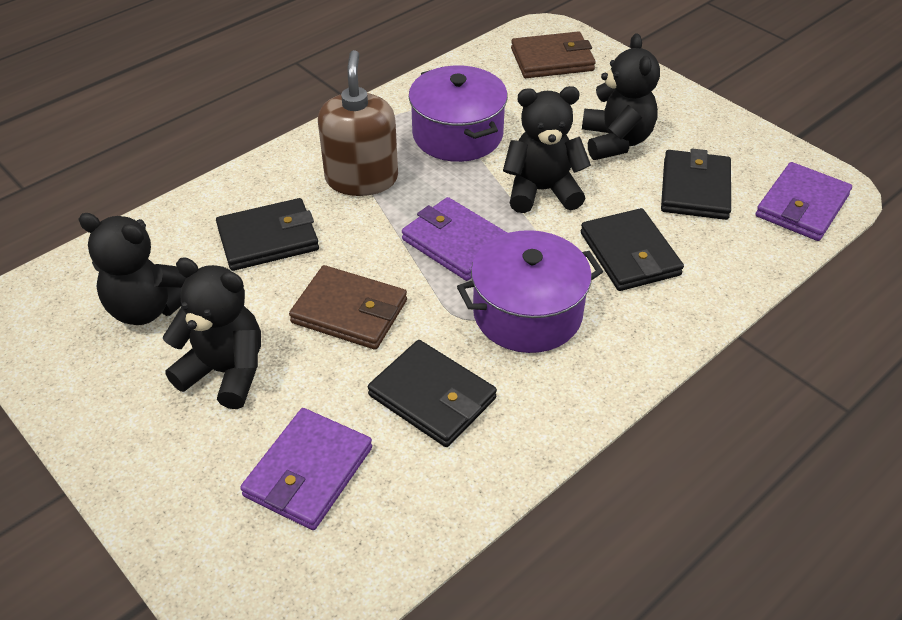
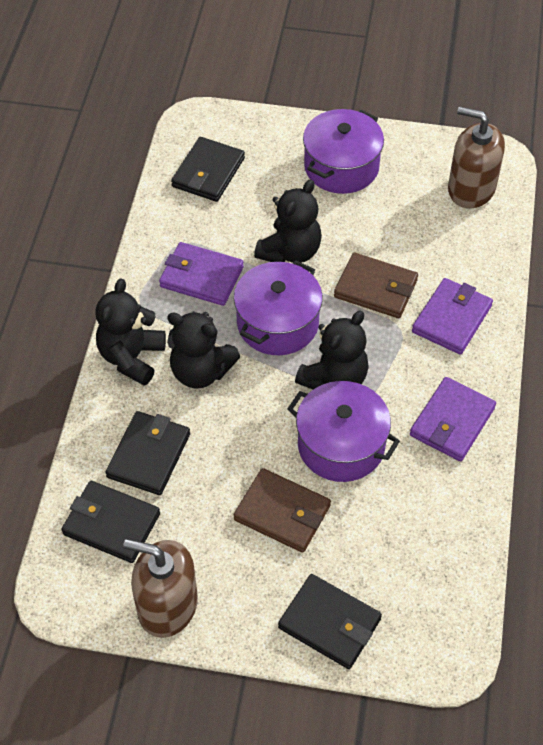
brown soap dispenser: [318,50,398,196] = 1 -> [123,539,198,638] [448,106,505,208] = 2
purple pot: [409,65,508,162] [457,230,603,353] = 2 -> [234,260,323,355] [287,381,400,482] [303,109,384,194] = 3

